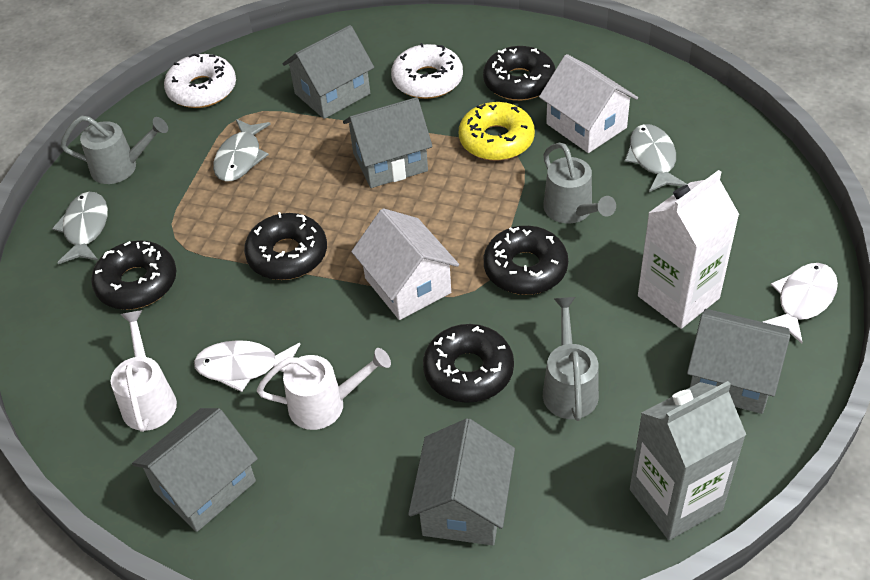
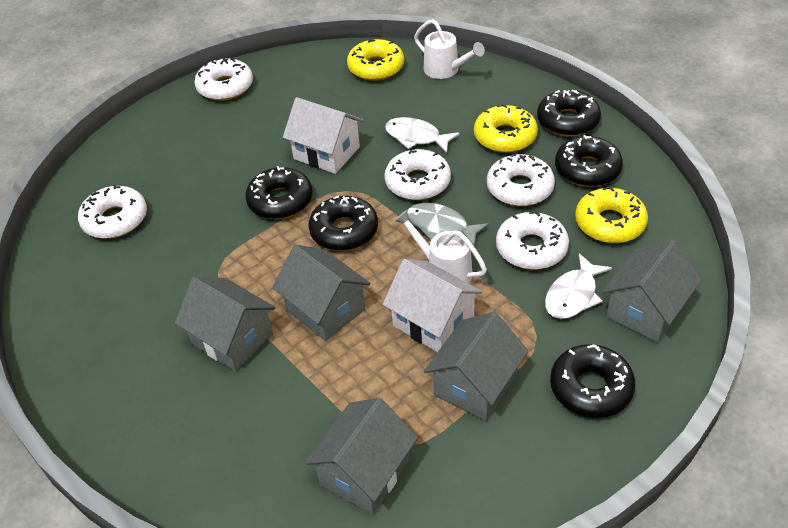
grey carton: [630,381,746,540] = 1 -> none = 0
grey fish: [52,192,108,264] [213,119,270,182] [625,124,687,192] = 3 -> [408,203,489,247] = 1
grey watering can: [61,116,168,184] [543,143,616,223] [543,297,599,421] = 3 -> none = 0
white carton: [638,170,739,329] = 1 -> none = 0
white donut: [164,53,236,108] [391,43,463,99] = 2 -> [78,185,147,239] [194,58,253,101] [384,149,451,200] [487,154,555,206] [496,211,569,270] = 5
yellow donut: [459,102,535,161] = 1 -> [347,39,404,81] [474,104,538,153] [575,187,648,243] = 3

